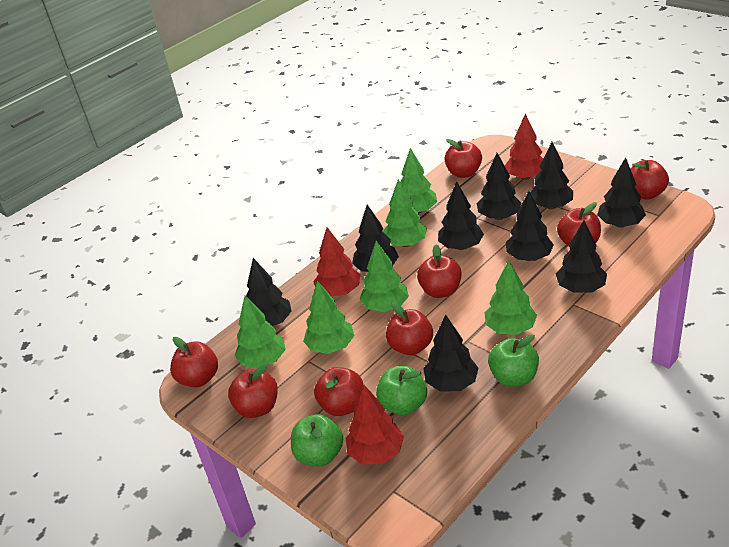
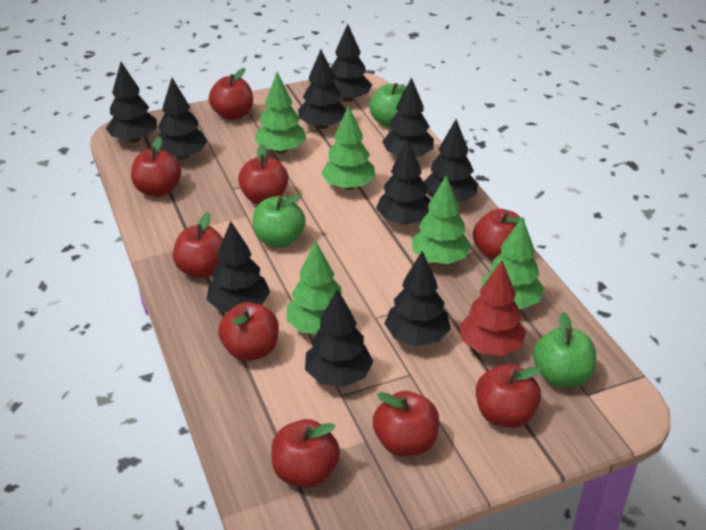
black tree: [246,258,292,326] [352,204,399,272] [423,315,478,391] [438,181,484,250] [477,153,521,220] [506,191,554,261] [530,142,573,209] [556,220,607,293] [597,157,646,228] = 9 -> [106,62,157,143] [158,78,207,159] [206,221,270,312] [298,50,346,129] [305,289,374,387] [331,24,372,102] [376,139,431,225] [382,77,434,156] [385,251,451,346] [424,119,478,202] = 10
green tree: [234,295,286,368] [303,280,354,354] [359,241,409,312] [382,180,427,247] [400,148,437,214] [484,260,537,335] = 6 -> [255,72,307,154] [287,241,351,334] [321,105,375,190] [412,175,471,264] [481,217,544,309] = 5
red apple: [170,337,218,388] [228,363,278,418] [314,367,363,416] [386,302,433,355] [417,245,461,298] [445,139,482,178] [557,202,601,246] [630,160,669,200] = 8 -> [131,136,181,197] [173,212,223,278] [209,68,253,120] [218,302,279,361] [238,144,289,205] [271,419,340,488] [373,391,439,456] [473,209,525,261] [476,364,541,428] = 9
red tree: [313,227,360,296] [346,385,404,464] [505,114,543,180] = 3 -> [459,260,526,356] = 1

